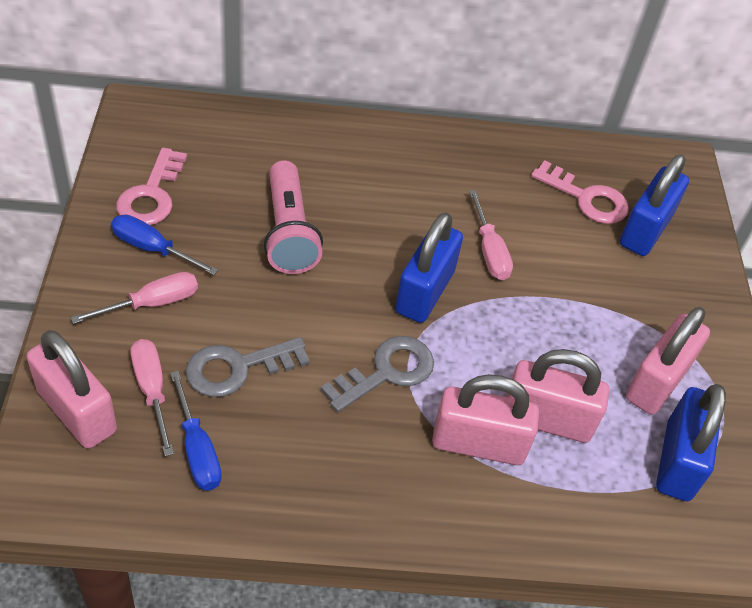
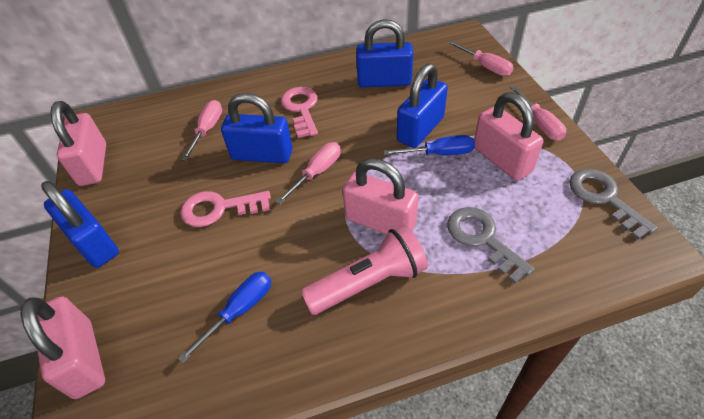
blue padlock: [395,212,463,323] [620,154,689,256] [656,384,726,501] = 3 -> [41,181,119,268] [221,93,293,163] [356,19,413,87] [397,63,448,148] = 4
pink screwdriver: [71,272,198,324] [130,339,174,456] [469,190,513,280] = 3 -> [182,100,222,161] [276,142,341,205] [448,41,513,76] [510,85,566,141] = 4

